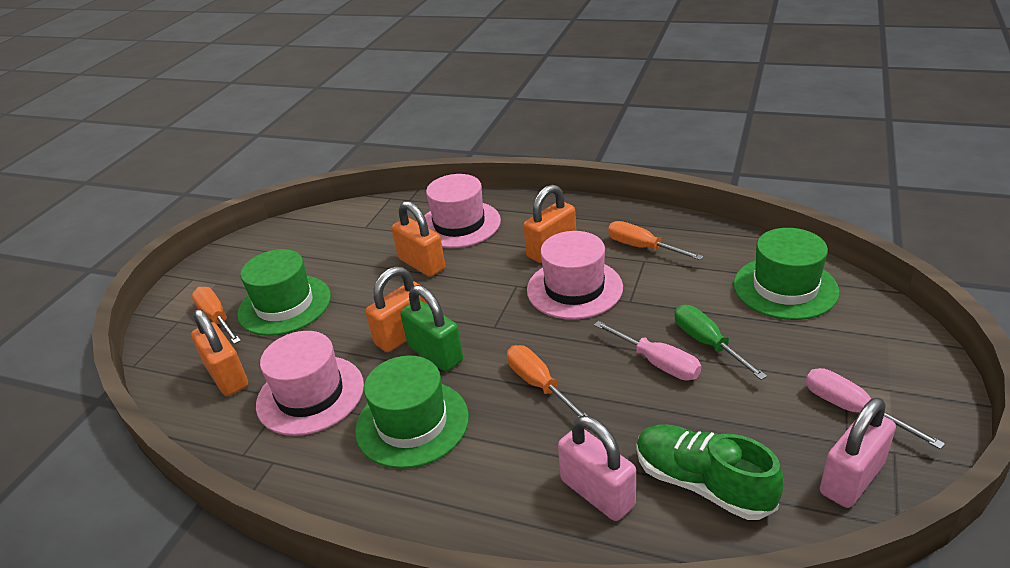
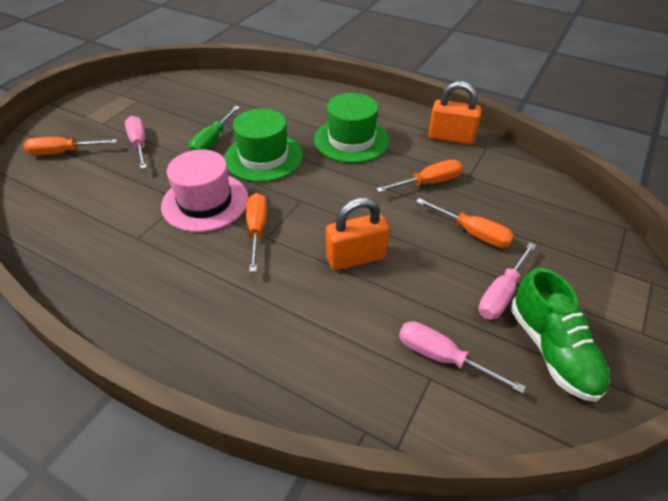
green hat: [237,249,331,336] [355,355,469,469] [734,228,840,320] = 3 -> [224,108,303,182] [314,93,389,163] = 2
green padlock: [400,285,463,372] = 1 -> none = 0
orange padlock: [191,309,248,396] [365,266,428,352] [392,201,445,277] [523,185,576,263] = 4 -> [326,198,390,270] [428,81,482,145] = 2
orange screwdriver: [192,287,241,344] [507,345,588,417] [608,221,703,260] = 3 -> [24,137,117,156] [246,193,267,272] [376,160,463,193] [416,198,514,248] = 4
pink hat: [256,331,364,436] [424,174,501,248] [527,231,623,319] = 3 -> [161,150,248,232] = 1
pink padlock: [558,416,636,521] [820,397,896,508] = 2 -> none = 0
pink screwdriver: [594,321,701,380] [806,368,945,450] = 2 -> [125,116,147,169] [399,321,526,394] [478,243,536,320] = 3

